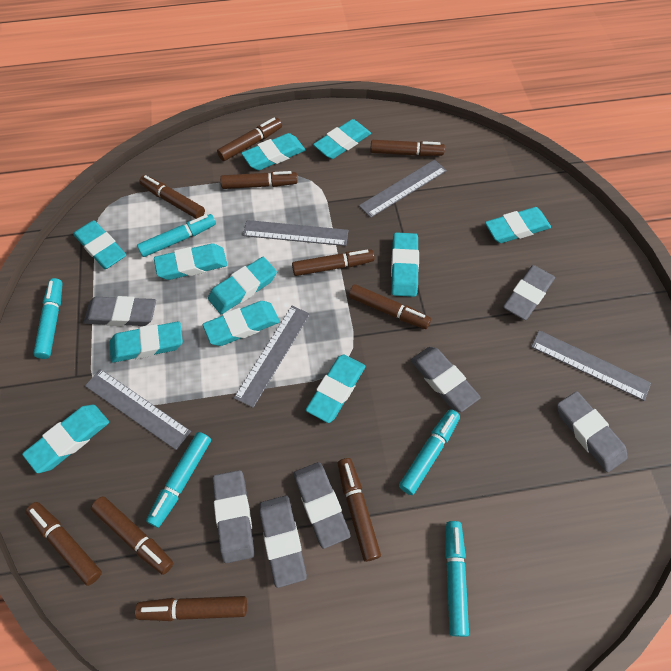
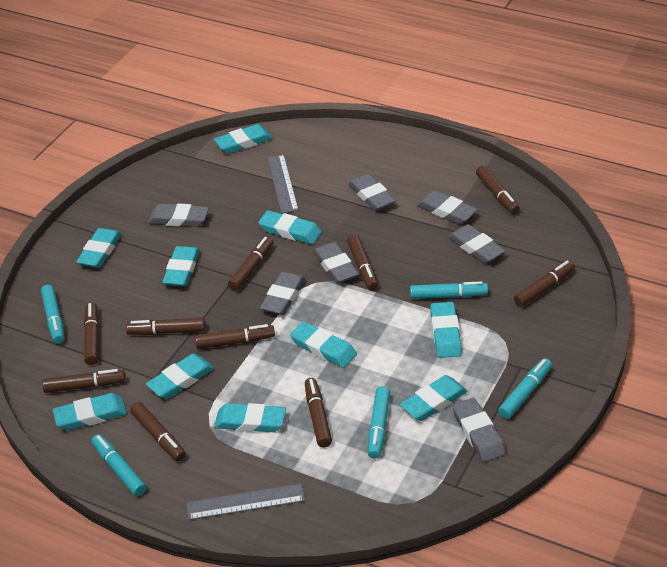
grey ruler: [85,369,191,450] [234,306,310,408] [243,220,348,246] [359,160,447,218] [531,330,651,401] = 5 -> [187,484,305,520] [267,154,299,214] = 2
turquoise eraser: [22,405,109,473] [73,220,126,269] [110,321,183,363] [154,243,227,280] [203,301,280,346] [208,257,277,314] [241,133,305,170] [306,354,365,423] [313,119,371,159] [391,232,419,297] [485,207,551,243] = 11 -> [53,393,127,430] [76,228,122,268] [146,354,214,399] [162,246,200,286] [214,124,273,154] [214,403,286,432] [258,210,322,244] [290,321,357,368] [400,375,467,421] [430,302,462,358] = 10

